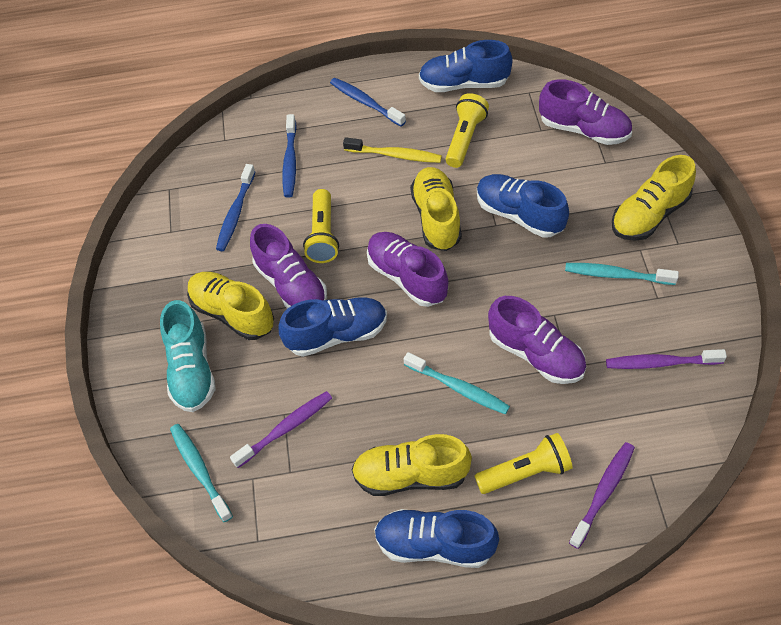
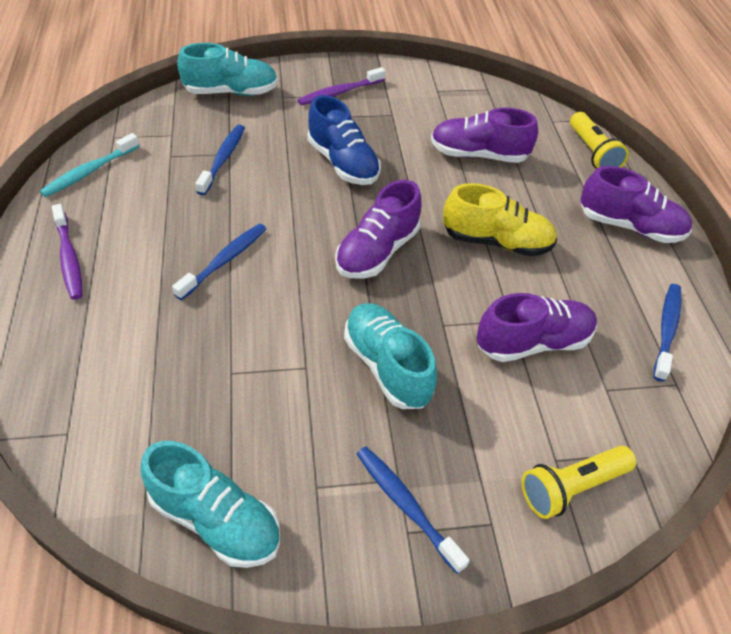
blue shoe: [279,297,387,357] [374,509,499,568] [419,40,512,92] [477,174,569,238] = 4 -> [307,95,381,185] = 1
blue toothbrush: [216,164,255,251] [282,114,297,198] [330,78,406,126] = 3 -> [172,223,266,300] [195,125,245,195] [357,447,470,574] [654,284,681,382] = 4
purple toothbrush: [230,391,332,468] [569,442,635,549] [606,349,727,369] = 3 -> [52,204,83,300] [298,67,386,105] = 2
turquoise shoe: [160,300,216,412] = 1 -> [140,441,280,568] [177,43,278,96] [344,303,437,409] = 3
turquoise toothbrush: [170,424,233,522] [403,352,510,414] [565,263,679,285] = 3 -> [40,133,139,197] = 1
yellow flashlight: [303,189,339,263] [446,93,489,168] [475,433,573,494] = 3 -> [521,446,636,519] [570,112,629,169] = 2
yellow shoe: [187,272,274,340] [351,434,472,496] [410,167,462,251] [612,155,696,241] = 4 -> [443,183,557,257] = 1
yellow toothbrush: [343,137,442,163] = 1 -> none = 0

